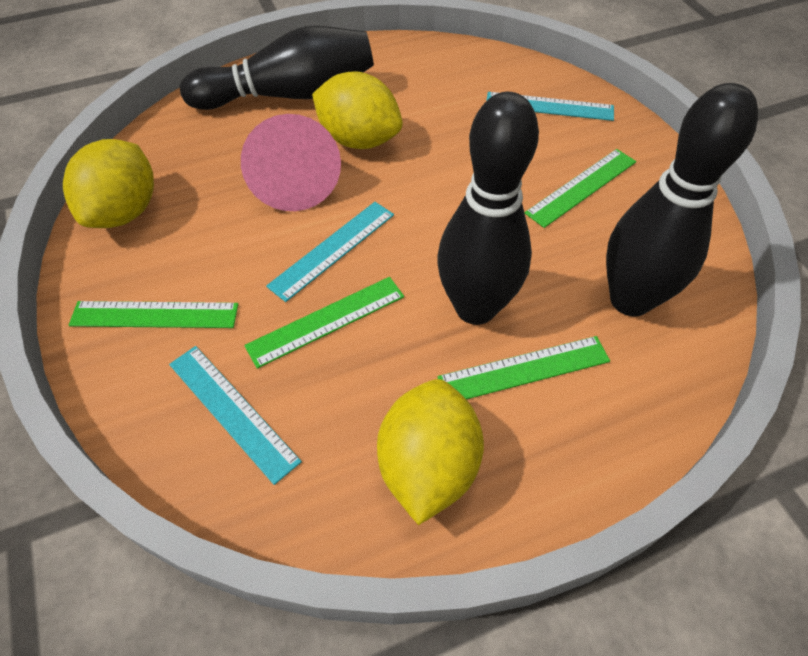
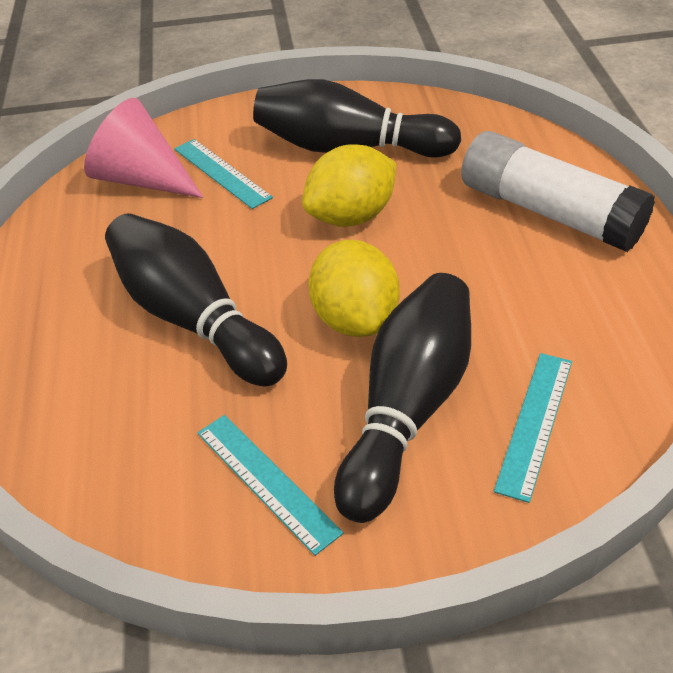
green ruler: [69,301,238,328] [244,277,404,369] [438,336,610,399] [525,149,636,228] = 4 -> none = 0
white glue stick: none = 0 -> [461,131,655,252] = 1
yellow lemon: [63,139,154,228] [312,71,403,149] [377,379,484,525] = 3 -> [302,144,396,227] [308,240,400,337] = 2

